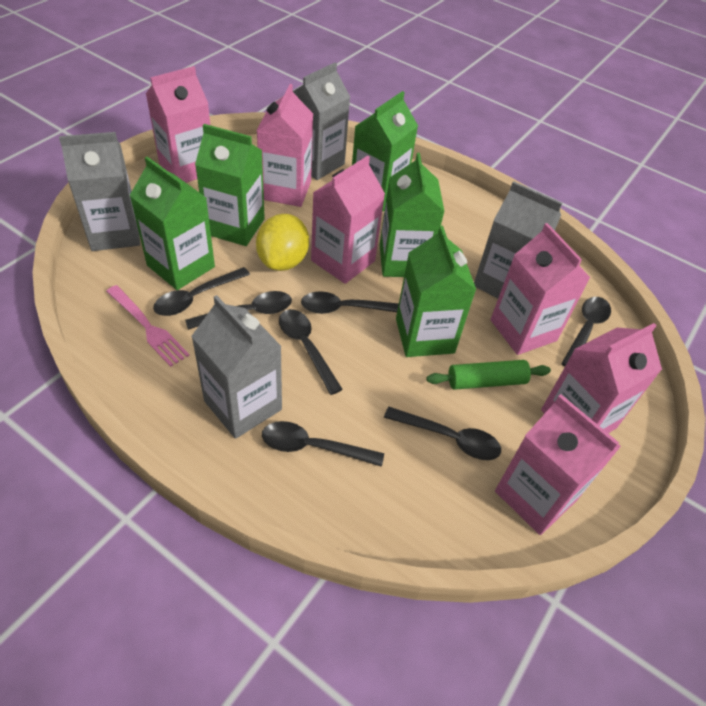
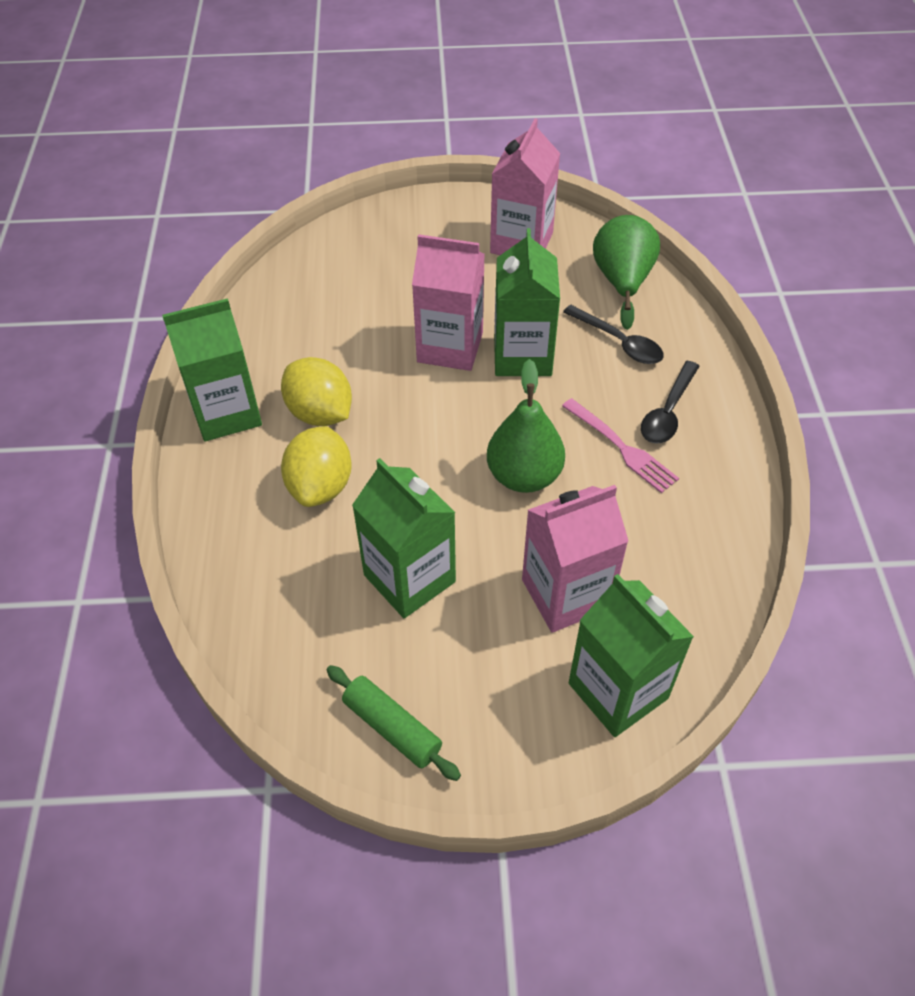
black spoon: [153,267,250,316] [185,291,292,330] [262,421,384,467] [279,309,343,395] [301,291,399,314] [384,406,501,460] [561,297,611,367] = 7 -> [563,305,664,364] [641,361,700,444] = 2
green carton: [129,157,215,290] [195,124,265,246] [352,91,418,212] [380,153,445,277] [396,226,476,357] = 5 -> [162,298,262,441] [352,458,456,618] [494,228,560,376] [569,574,694,737] = 4
green pear: none = 0 -> [487,359,565,493] [593,215,660,330] = 2
grey carton: [59,132,140,251] [191,295,282,439] [293,62,350,180] [474,181,562,298] = 4 -> none = 0
pink carton: [146,66,210,183] [257,84,313,207] [311,156,385,284] [490,223,591,355] [495,394,621,535] [541,323,662,433] = 6 -> [412,234,485,371] [490,118,560,255] [522,485,628,633] = 3
yellow lemon: [256,214,309,271] = 1 -> [281,357,352,426] [281,426,352,507] = 2

